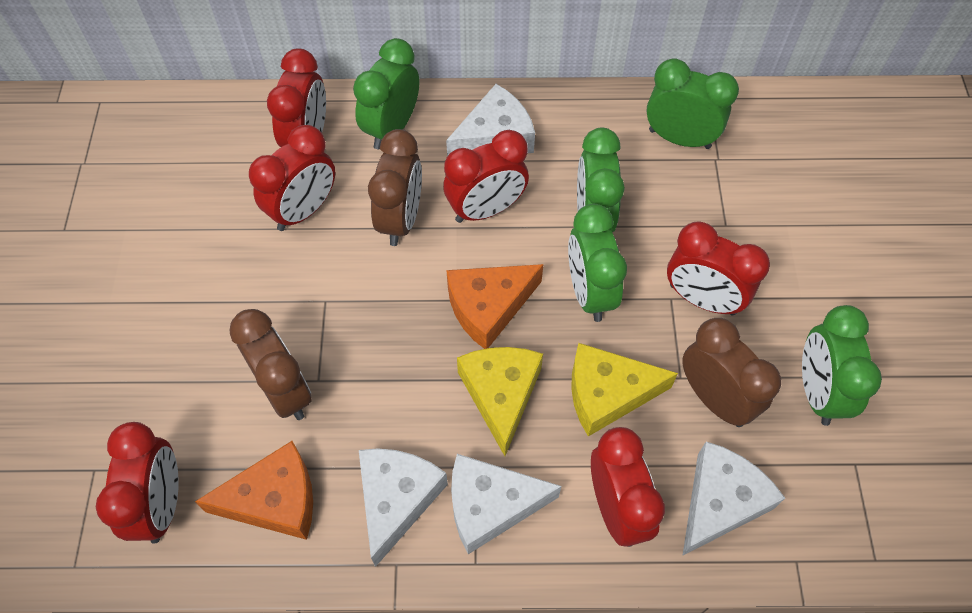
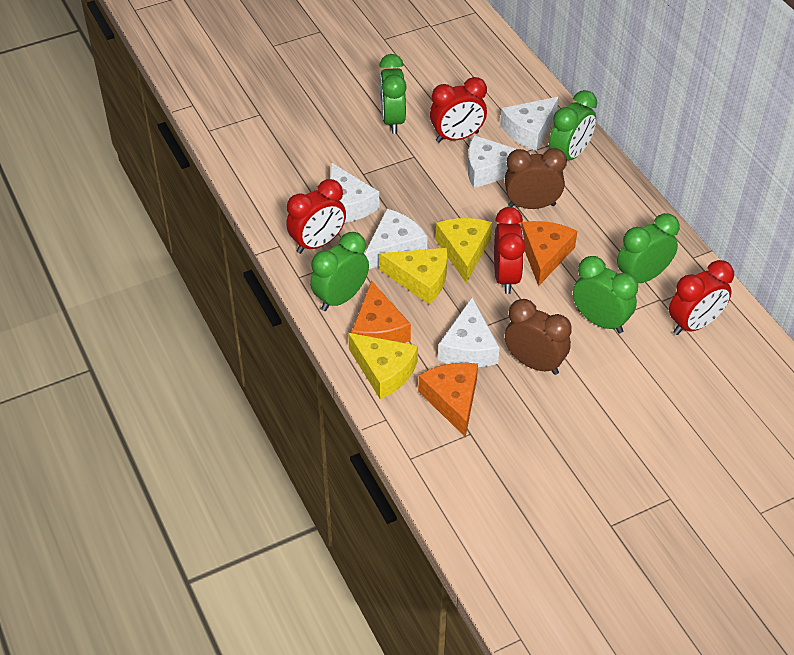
brown clock: [229,309,312,420] [368,129,422,246] [682,318,781,427] = 3 -> [505,148,567,209] [505,299,571,375] = 2
orange cheese: [195,441,313,540] [446,264,544,349] = 2 -> [351,281,411,343] [418,363,478,437] [521,221,577,287] = 3
red clock: [96,422,179,544] [249,125,335,231] [267,48,326,147] [443,130,529,223] [591,427,665,547] [667,221,770,315] = 6 -> [286,179,346,254] [430,77,487,143] [494,207,525,294] [669,260,734,335] = 4
white cheese: [359,448,448,567] [446,84,535,156] [451,454,561,554] [682,442,785,556] = 4 -> [330,163,379,223] [365,209,427,269] [438,298,499,367] [468,135,531,188] [500,97,559,151] = 5
yellow cheese: [457,347,543,456] [571,343,678,436] = 2 -> [348,333,418,399] [379,248,447,304] [435,218,492,283] = 3

